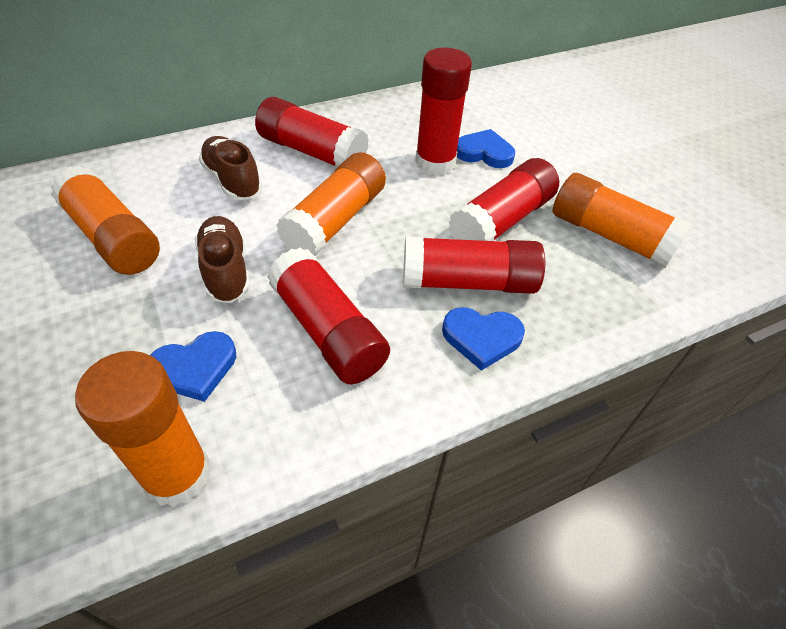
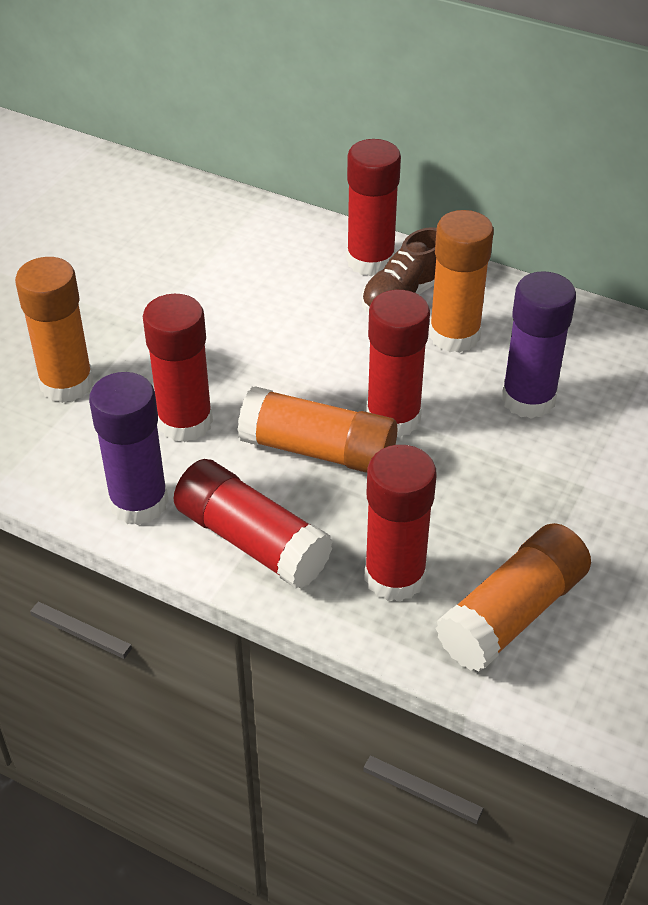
blue heart: [150,331,236,402] [442,307,525,371] [457,129,515,168] = 3 -> none = 0
brown shoe: [195,216,250,303] [199,136,262,200] = 2 -> [362,227,437,312] = 1
purple glue stick: none = 0 -> [89,372,169,525] [501,271,576,419] = 2

